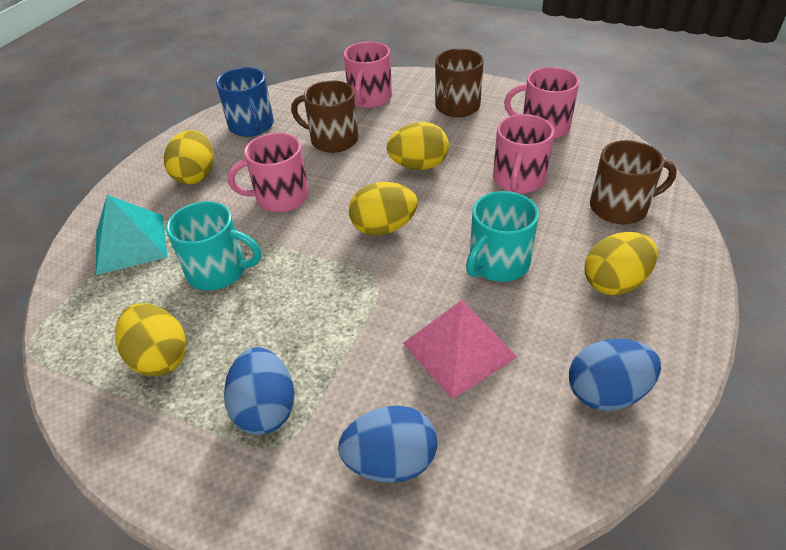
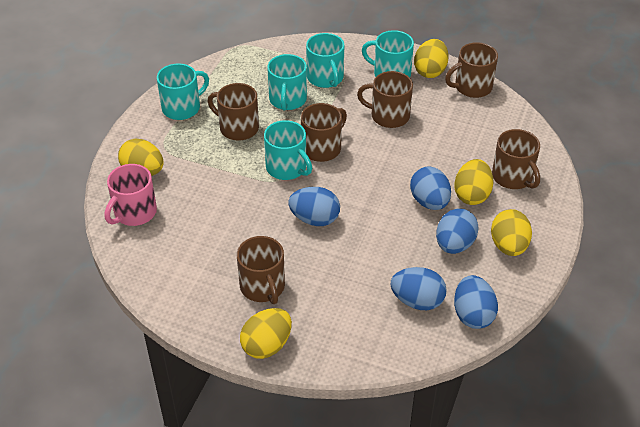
blue egg: [224,347,295,434] [338,406,437,483] [569,339,661,411] = 3 -> [288,187,340,226] [391,267,447,310] [410,166,451,210] [436,209,479,254] [454,275,498,329] = 5
blue mug: [216,67,274,137] = 1 -> none = 0
brown mug: [291,80,358,153] [435,49,484,117] [590,140,677,224] = 3 -> [208,83,259,141] [237,236,285,304] [301,103,347,162] [357,71,413,128] [445,42,498,98] [492,129,540,189] = 6
pink mug: [228,133,309,212] [344,41,392,108] [493,114,554,193] [504,67,579,139] = 4 -> [105,164,157,226] = 1
pink pyramid: [403,300,517,399] = 1 -> none = 0
turquoise mug: [166,201,261,290] [466,191,539,282] = 2 -> [157,63,209,120] [264,120,312,180] [267,54,307,111] [306,33,344,88] [362,30,414,77] = 5
turquoise pyramid: [96,195,167,275] = 1 -> none = 0

